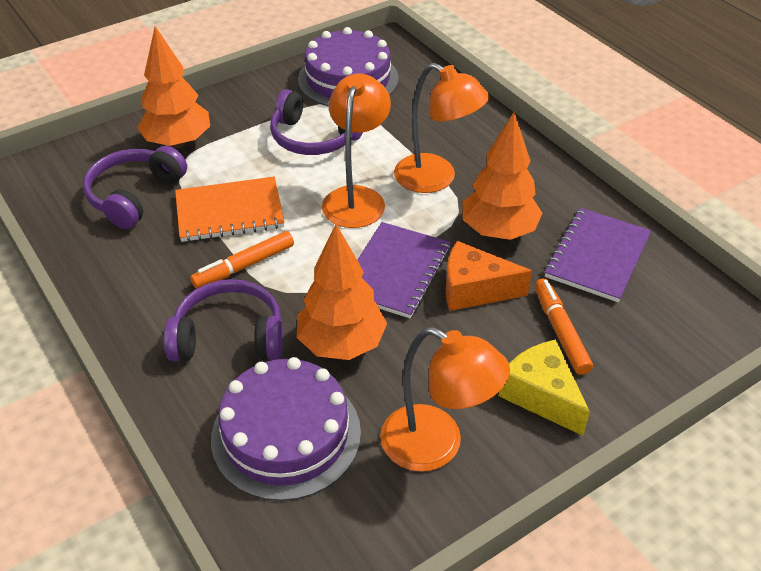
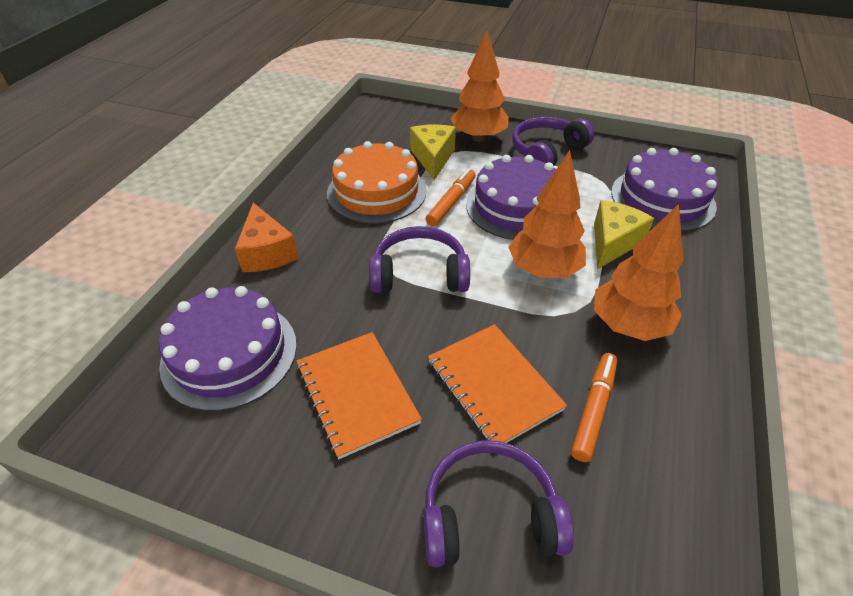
orange cake: none = 0 -> [327,141,426,224] = 1
orange lamp: [322,74,391,228] [380,327,510,472] [394,63,490,193] = 3 -> none = 0
orange notebook: [175,177,284,242] = 1 -> [296,332,422,459] [428,324,567,443] = 2
purple cake: [211,357,361,501] [298,27,399,107] = 2 -> [159,286,297,411] [466,155,556,240] [611,148,718,232] = 3
purple notebook: [357,222,451,318] [544,208,651,302] = 2 -> none = 0
yellow cheese: [498,340,590,436] = 1 -> [410,125,456,180] [594,200,654,269] = 2

